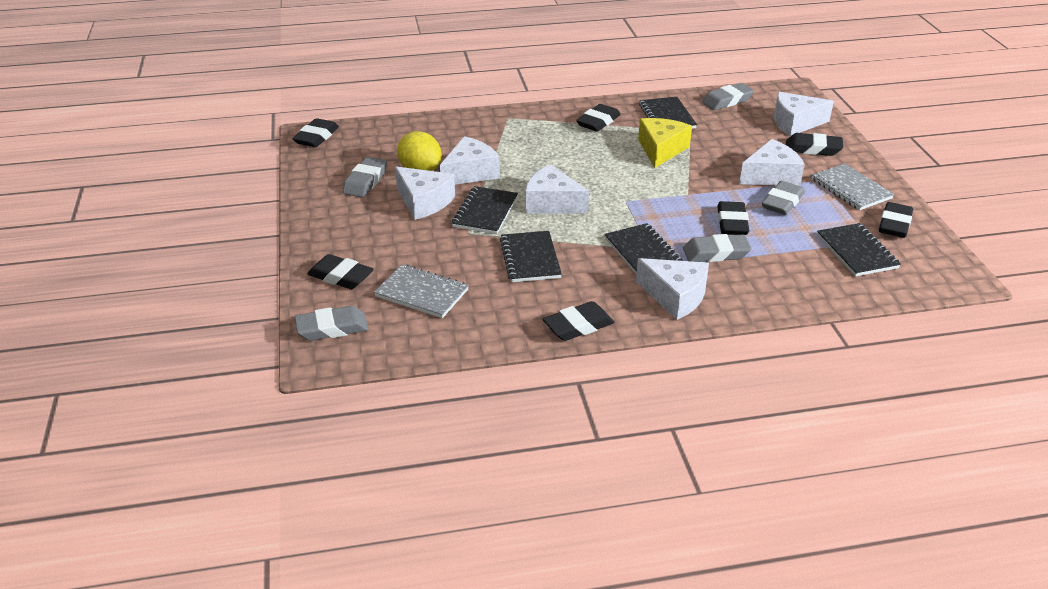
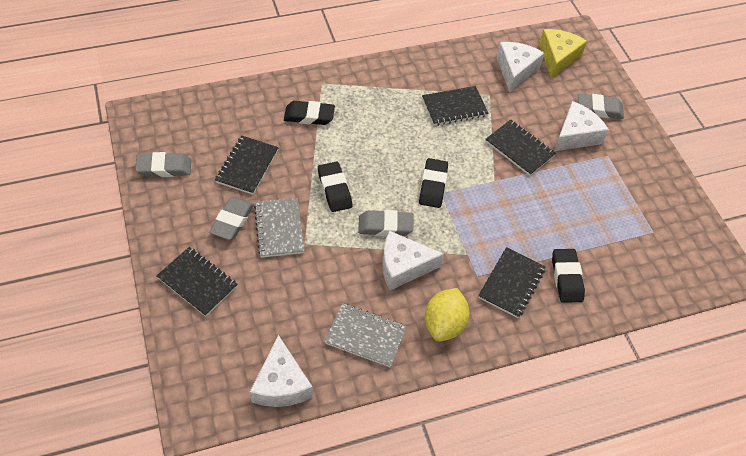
black eraser: [293,118,339,147] [307,254,373,289] [543,301,614,341] [576,104,621,132] [717,201,749,235] [786,133,843,156] [879,202,913,238] = 7 -> [284,101,335,125] [318,162,352,212] [419,158,448,208] [552,249,585,303] = 4
grey eraser: [294,306,368,341] [342,157,387,197] [683,234,752,262] [702,83,754,110] [762,181,805,215] = 5 -> [135,152,191,177] [209,197,254,240] [358,210,413,236] [578,93,624,119] = 4
white cheese: [395,166,455,220] [440,136,500,185] [525,165,589,214] [636,258,709,320] [739,139,805,186] [774,92,834,136] = 6 -> [250,335,313,407] [382,231,444,290] [496,42,544,92] [554,101,609,151] = 4

